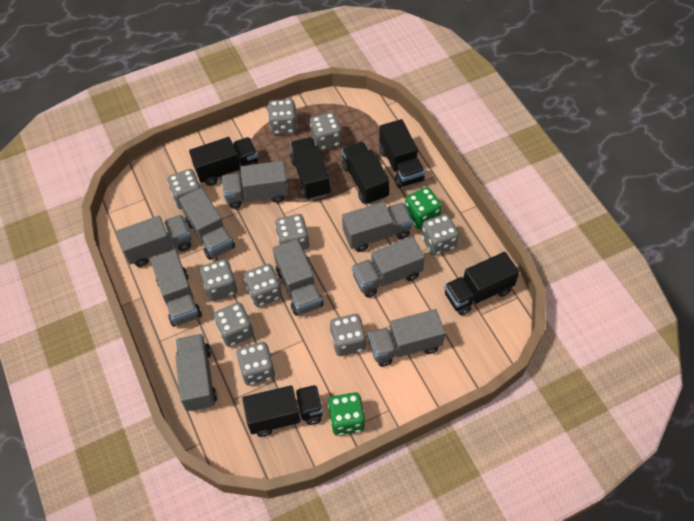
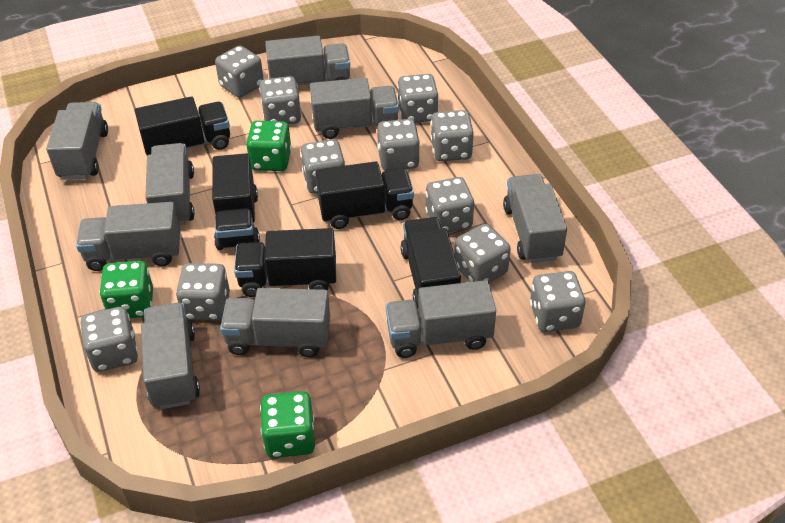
black truck: [189,137,258,186] [242,385,323,437] [290,137,331,200] [342,142,390,204] [379,119,425,188] [444,252,519,315] = 6 -> [135,96,230,155] [212,153,260,250] [234,228,336,297] [316,161,414,229] [400,217,461,308] = 5
green dice: [328,392,365,436] [405,187,442,229] = 2 -> [100,260,153,318] [246,121,292,171] [260,391,315,458] = 3
grey dice: [167,169,201,209] [200,259,237,301] [214,302,254,347] [236,342,275,385] [244,264,282,307] [268,99,297,135] [275,214,309,250] [310,112,342,151] [330,314,366,356] [422,214,459,256] = 10 -> [80,307,138,372] [176,263,230,321] [215,46,264,98] [259,76,301,124] [300,139,345,194] [377,119,420,171] [397,74,438,123] [425,177,474,233] [431,110,474,161] [454,224,511,282] [530,271,585,332] = 11

